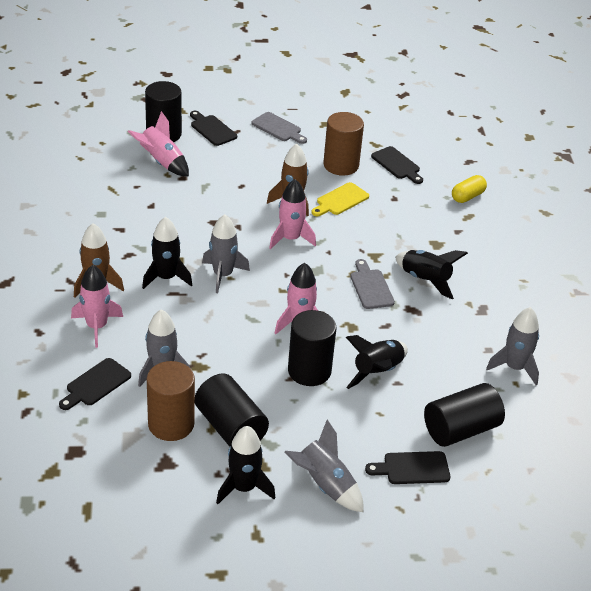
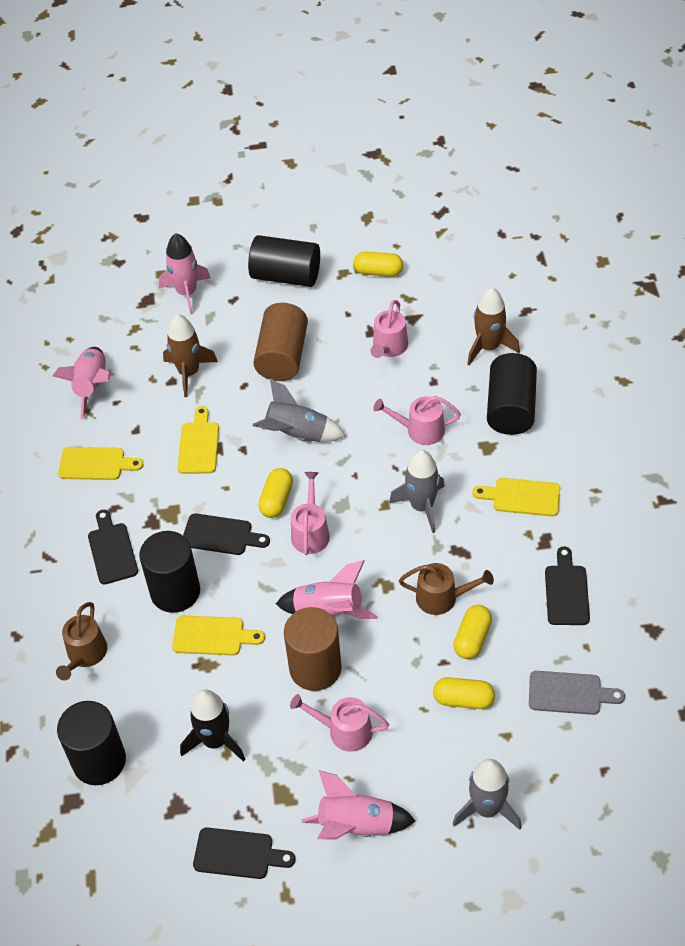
black rocket: [142,217,192,289] [216,426,275,504] [346,335,408,389] [395,250,468,300] = 4 -> [180,689,246,762] = 1
brown watering can: none = 0 -> [56,602,107,681] [399,563,494,615] = 2
grey cutting board: [252,112,307,144] [350,259,395,309] = 2 -> [529,671,625,715] = 1
grey rocket: [138,309,190,387] [202,214,250,293] [284,419,364,512] [486,307,539,385] = 4 -> [253,379,346,442] [389,450,445,533] [453,759,522,830] = 3
pink watering can: none = 0 -> [290,694,389,752] [291,472,330,555] [370,300,408,358] [373,396,461,445] = 4
yellow capsule: [452,175,487,203] = 1 -> [258,468,293,518] [354,252,403,277] [433,677,495,709] [453,605,492,659] = 4
yellow cutting board: [311,182,369,216] = 1 -> [58,447,143,480] [172,616,265,655] [178,406,219,474] [473,478,560,516] = 4

